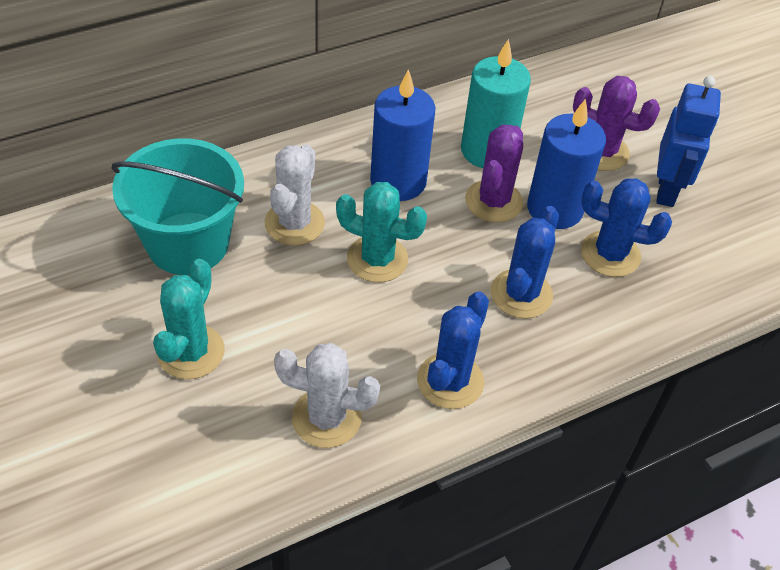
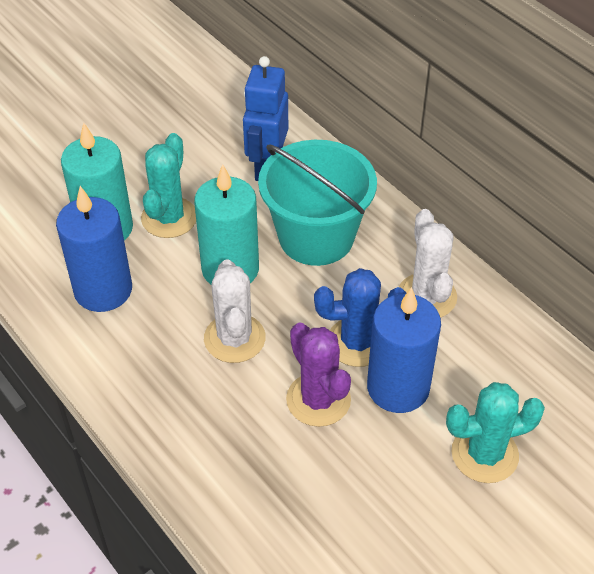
blue cactus: [417,291,489,409] [491,206,559,319] [581,178,672,277] = 3 -> [314,268,406,367] = 1
purple cactus: [465,125,523,222] [573,76,660,171] = 2 -> [286,323,351,427] = 1
turquoise candle: [461,39,531,168] = 1 -> [61,123,133,241] [194,164,259,285] = 2

